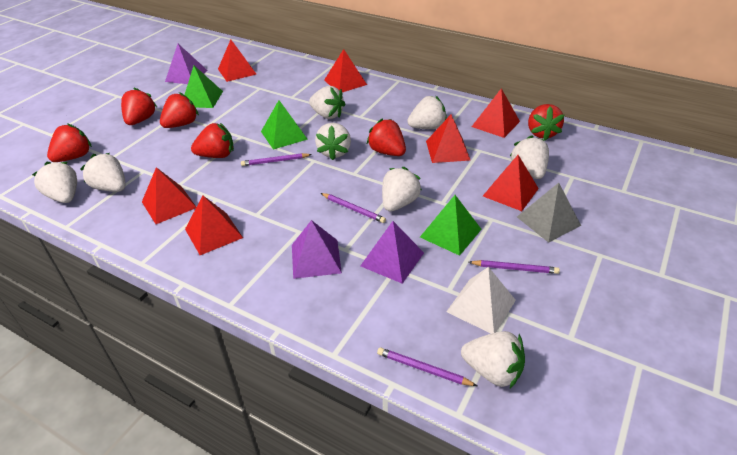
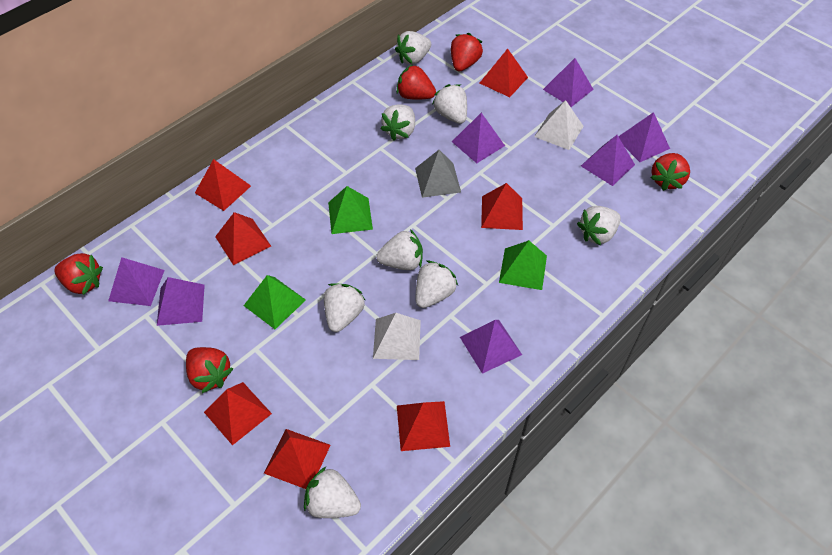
purple pencil: [241,153,312,166] [321,193,386,223] [377,347,477,386] [469,260,560,274] = 4 -> none = 0
purple pyramid: [165,44,207,84] [292,220,342,279] [360,221,424,284] = 3 -> [108,257,165,306] [157,277,205,326] [452,113,505,163] [460,320,522,374] [543,58,594,107] [581,135,635,186] [618,112,670,162] = 7
red strawberry: [47,123,92,162] [121,88,157,125] [160,92,199,128] [191,123,234,158] [367,118,406,156] [528,104,565,141] = 6 -> [54,253,103,295] [186,347,234,393] [397,64,436,100] [451,33,483,71] [650,153,690,191] = 5
white pyramid: [446,267,516,334] = 1 -> [373,313,421,360] [534,100,583,150] = 2

